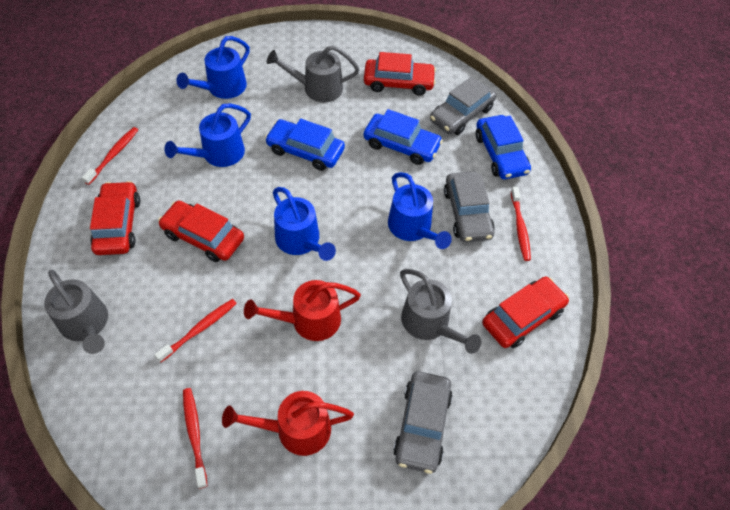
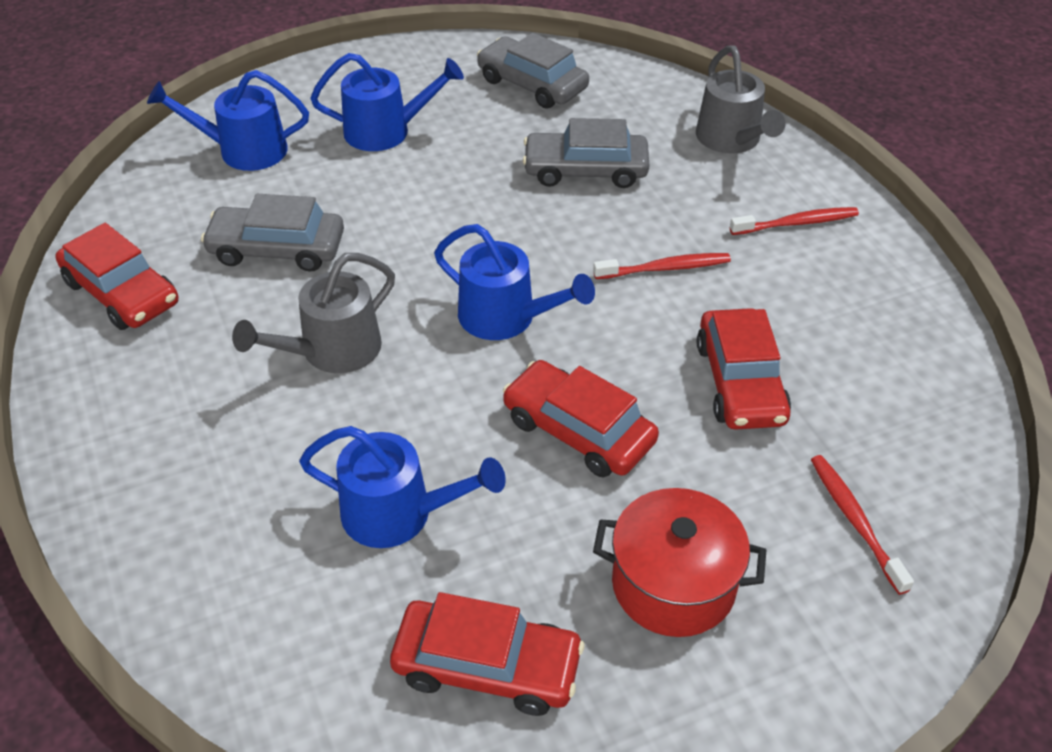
blue car: [265,119,345,171] [363,109,443,165] [476,115,531,179] = 3 -> none = 0
grey watering can: [44,270,108,354] [267,46,360,102] [400,269,481,354] = 3 -> [232,253,395,373] [696,45,785,154] = 2
red pot: none = 0 -> [593,488,766,637] = 1
red toothbrush: [82,127,138,185] [154,299,237,362] [183,388,207,489] [511,187,531,261] = 4 -> [593,253,731,279] [730,207,859,235] [811,455,914,595] = 3
red watering can: [222,391,354,456] [244,280,361,341] = 2 -> none = 0

